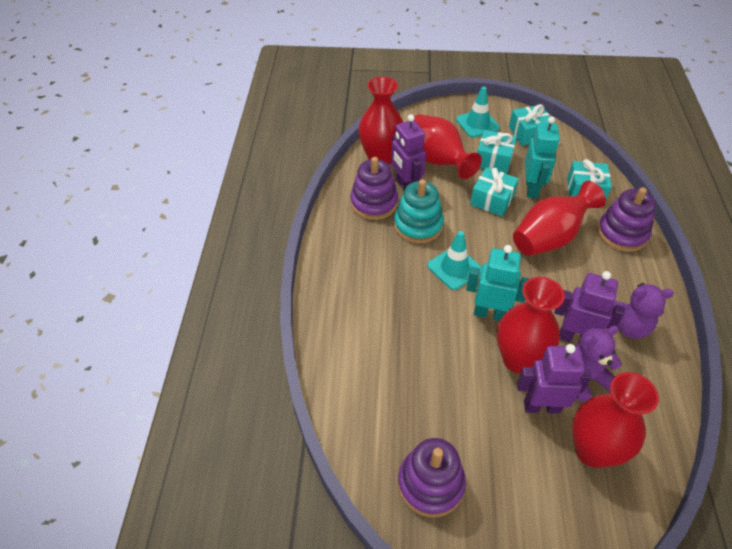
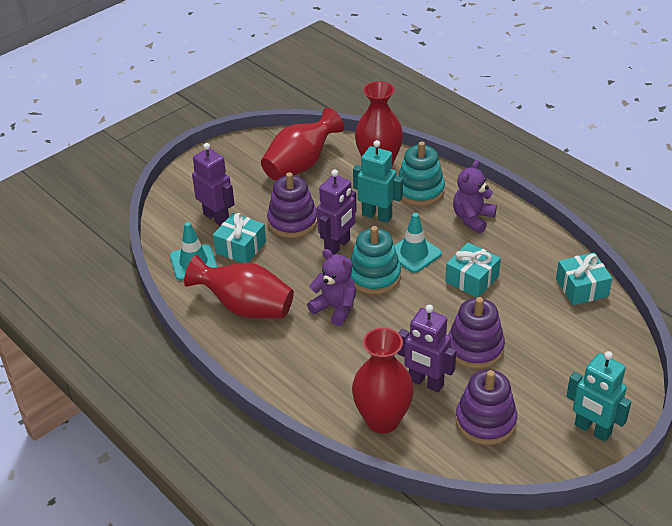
red vase: [358,76,403,165] [414,114,482,179] [497,277,565,374] [513,181,606,256] [572,372,659,468] = 5 -> [184,255,294,318] [261,108,344,181] [352,328,414,433] [355,81,403,166] = 4
turquoise gift: [470,167,519,216] [477,130,517,173] [509,104,555,146] [567,159,612,200] = 4 -> [213,213,266,263] [445,242,501,298] [556,253,612,305] = 3
turquoise stacking toy: [394,179,444,243] = 1 -> [350,226,401,294] [398,141,445,206] = 2

